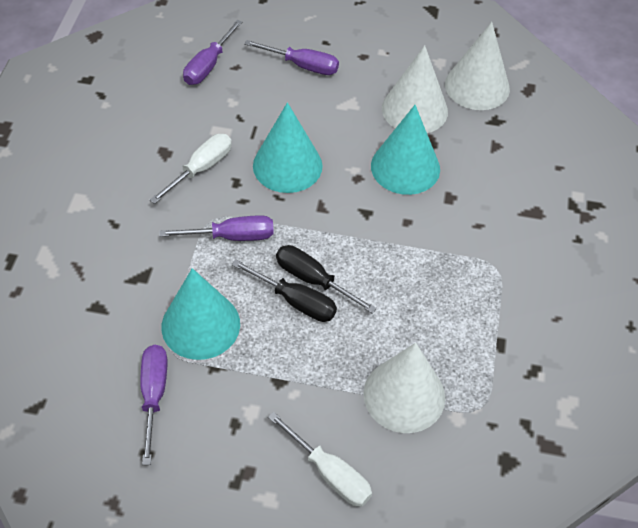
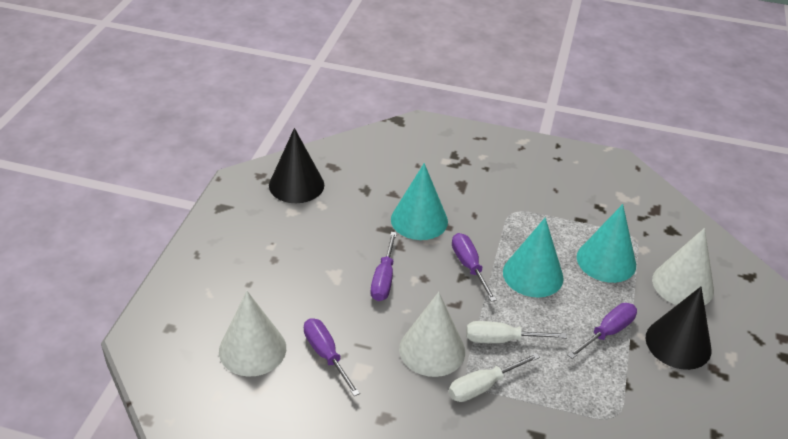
black cone: none = 0 -> [269,128,324,203] [646,287,711,370] = 2
black screwdriver: [232,259,337,322] [276,245,377,314] = 2 -> none = 0

